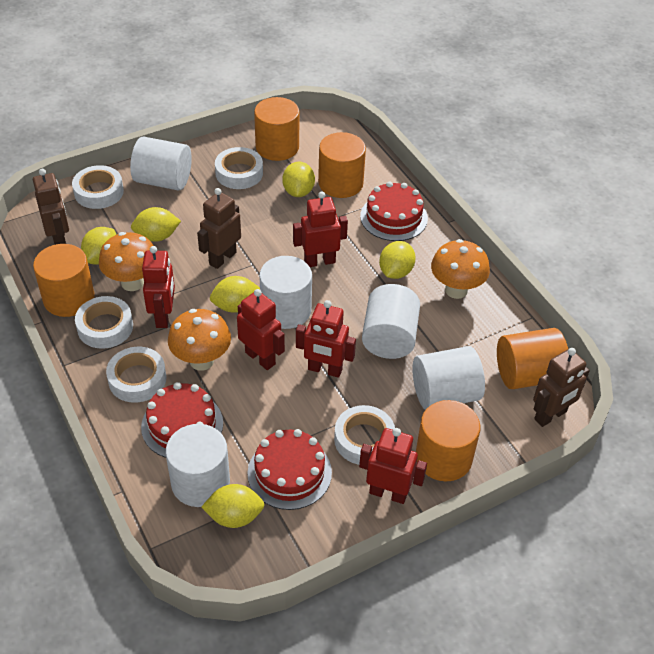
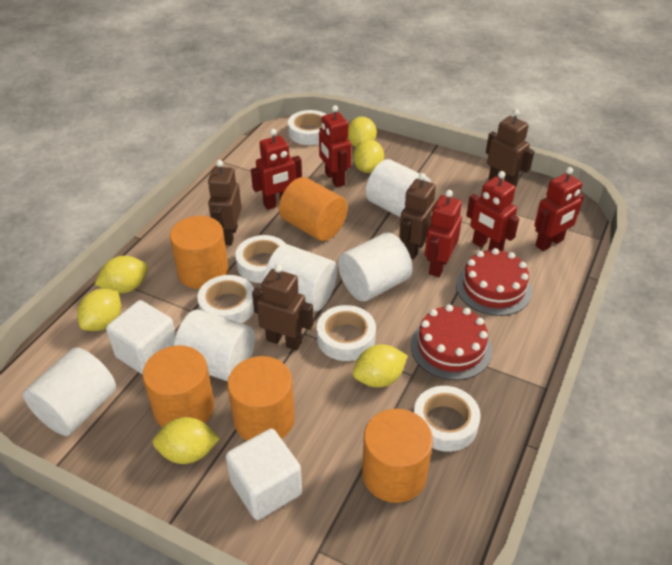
brown robot: [33,169,69,245] [197,188,241,269] [533,348,590,427] = 3 -> [208,160,242,245] [252,264,314,350] [399,173,437,259] [486,109,535,187] = 4
orange mushroom: [99,232,154,291] [168,309,231,371] [431,239,490,299] = 3 -> none = 0
red cake: [141,382,223,458] [247,429,332,510] [360,181,428,241] = 3 -> [410,304,492,380] [456,248,532,316] = 2
white cube: none = 0 -> [106,300,176,375] [226,429,302,520] = 2

